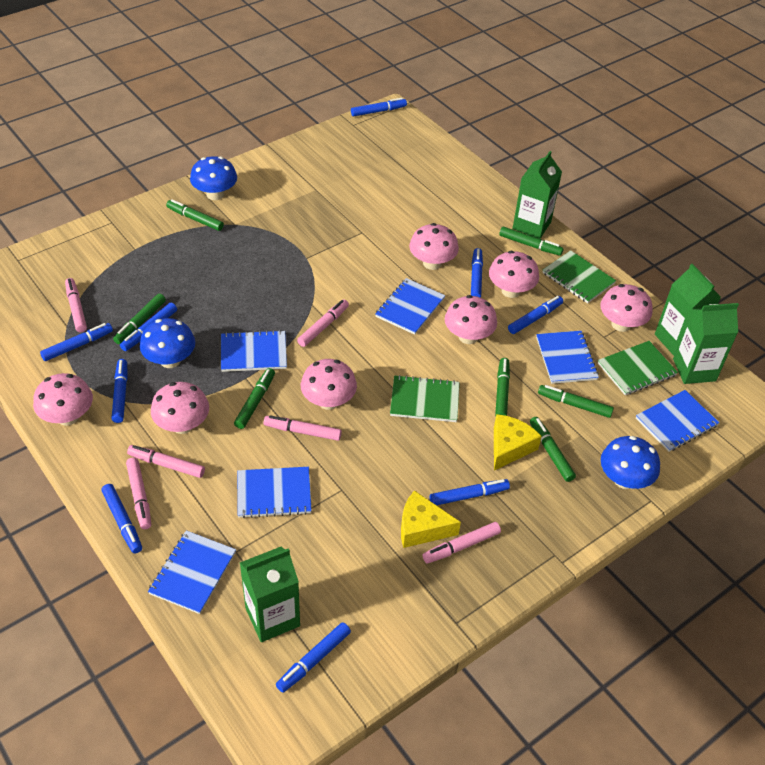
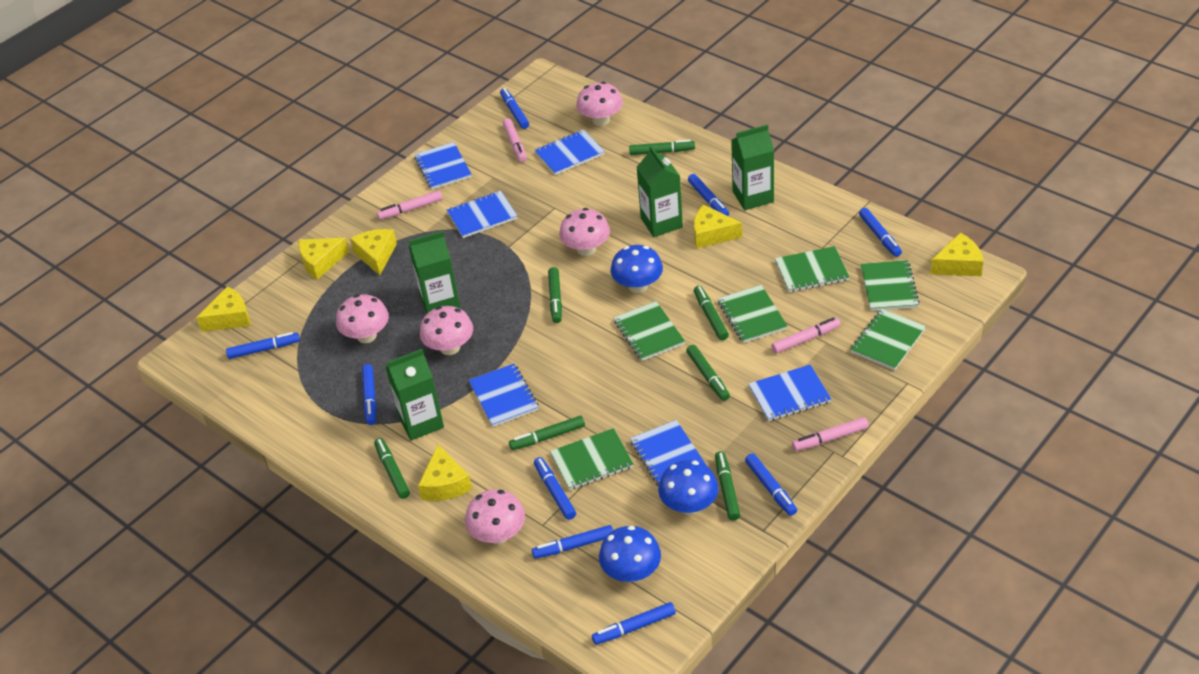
green notebook: [390,375,460,422] [542,250,616,303] [598,341,678,395] = 3 -> [550,428,634,490] [613,301,685,361] [718,285,788,343] [775,246,849,292] [850,309,926,370] [861,260,920,311] = 6
pink marker: [65,278,87,332] [126,457,151,529] [127,445,205,478] [263,415,342,441] [297,300,349,347] [423,522,501,563] = 6 -> [377,191,442,220] [503,118,527,162] [771,317,841,354] [792,417,869,451] = 4
pink mushroom: [33,373,93,426] [151,382,209,434] [301,359,357,410] [409,223,459,270] [445,295,497,344] [489,251,539,298] [600,284,652,332] = 7 -> [336,294,389,343] [420,306,473,355] [465,489,525,544] [559,208,610,256] [576,82,623,126] = 5
yellow cheese: [401,490,461,548] [494,414,542,470] = 2 -> [196,286,250,332] [298,238,349,280] [350,229,397,275] [418,444,472,501] [694,204,742,249] [930,233,983,276] = 6

